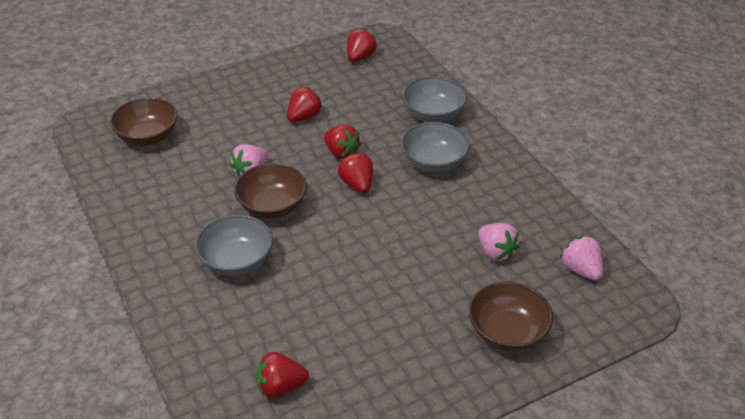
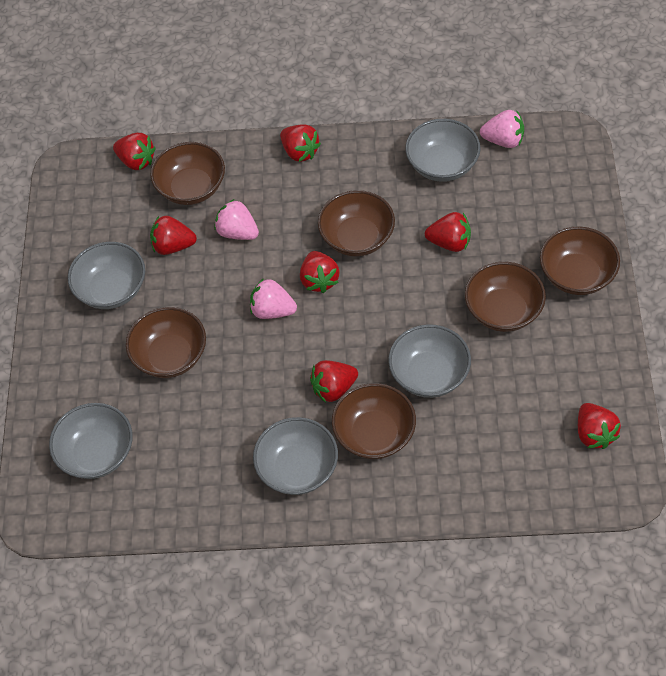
brown bowl: [110,98,178,146] [234,163,307,219] [469,282,553,351] = 3 -> [126,307,206,378] [150,142,225,205] [318,190,395,256] [332,383,416,459] [465,262,546,332] [540,226,620,295] = 6
grey bowl: [195,215,273,276] [401,122,470,173] [402,77,467,122] = 3 -> [49,403,133,479] [68,242,145,309] [253,417,338,495] [388,324,471,398] [405,119,481,182] = 5
red strawberry: [256,352,309,398] [287,87,323,122] [324,125,361,159] [338,153,373,193] [347,28,377,62] = 5 -> [113,133,156,170] [150,216,197,255] [280,124,321,162] [300,251,340,293] [310,360,358,403] [425,212,471,252] [578,403,621,449] = 7

